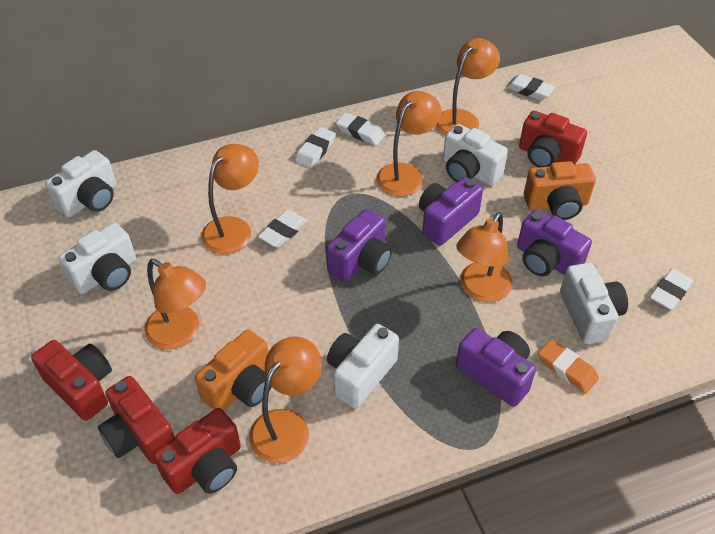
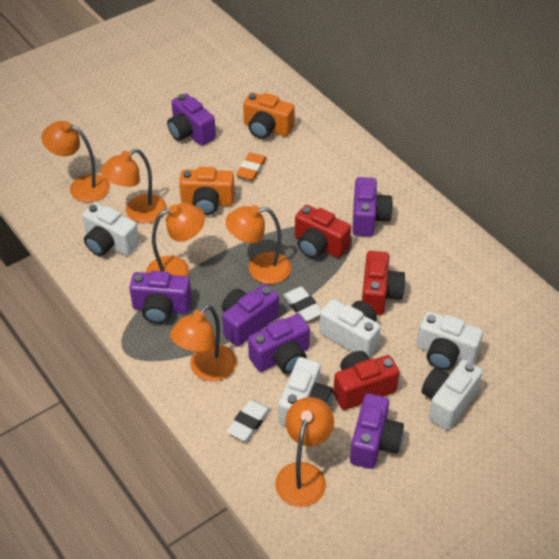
purple camera: [326,209,392,282] [419,177,483,246] [456,328,536,407] [517,210,592,276] = 4 -> [129,271,192,324] [167,93,216,146] [222,284,279,347] [248,314,310,374] [350,394,404,469] [352,177,393,236] = 6
red camera: [31,340,112,421] [98,376,175,464] [153,408,241,494] [519,111,587,168] = 4 -> [295,205,351,258] [333,351,400,410] [362,251,405,315] = 3
white eraser: [258,210,307,248] [295,127,336,168] [336,113,385,145] [506,74,555,100] [650,269,693,310] = 5 -> [227,400,271,441] [283,287,321,321] = 2

